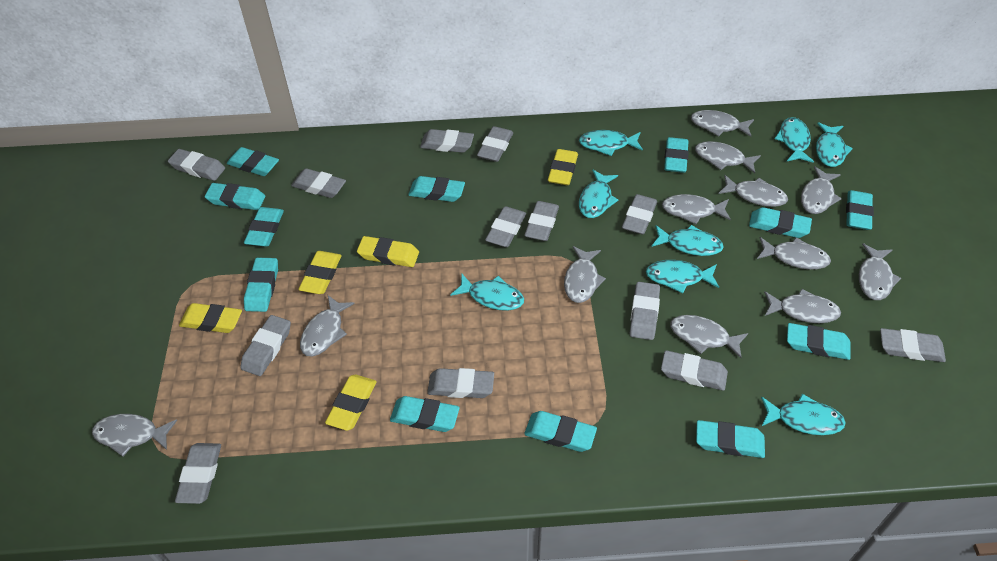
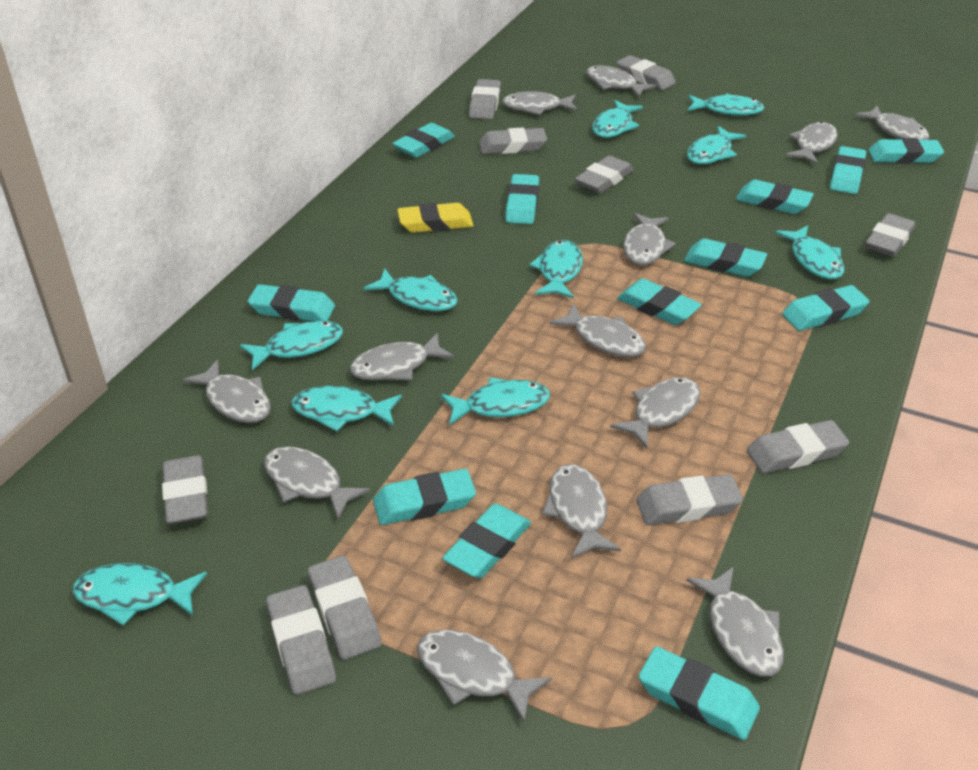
grey eraser: [168,149,225,181] [175,443,221,504] [241,315,291,376] [291,168,346,198] [420,129,474,153] [427,368,494,398] [477,126,513,162] [485,206,526,247] [524,201,559,241] [622,194,657,234] [630,282,660,340] [661,350,728,391] [880,328,946,362] = 13 -> [162,455,208,524] [266,585,336,695] [308,556,381,660] [469,79,501,119] [479,127,547,154] [575,155,634,193] [617,55,676,90] [636,474,743,525] [747,420,849,473] [865,213,915,257] = 10
grey fish: [92,414,177,456] [300,295,355,356] [564,246,606,303] [662,194,731,225] [670,315,748,358] [691,110,754,137] [695,141,761,173] [718,175,788,207] [757,237,831,270] [764,289,841,323] [801,166,842,214] [859,243,901,300] = 12 -> [182,360,271,423] [264,446,370,519] [350,332,455,380] [417,630,552,722] [502,91,577,115] [542,464,621,558] [549,303,646,357] [586,65,656,97] [610,377,700,448] [623,213,676,265] [686,566,784,676] [786,122,838,165] [855,106,929,140] = 13
turquoise fish: [450,274,524,311] [579,130,643,156] [579,169,618,218] [646,260,719,293] [651,225,724,256] [761,394,846,435] [775,117,814,163] [816,122,853,167] = 8 -> [73,563,207,626] [240,321,343,371] [292,386,402,432] [364,268,458,311] [441,377,550,425] [529,240,583,299] [592,100,643,138] [687,94,764,116] [687,126,746,164] [775,225,844,279] = 10
yellow eraser: [179,303,242,333] [298,251,342,294] [325,375,377,431] [357,236,419,267] [548,149,578,185] = 5 -> [397,203,473,233] = 1

